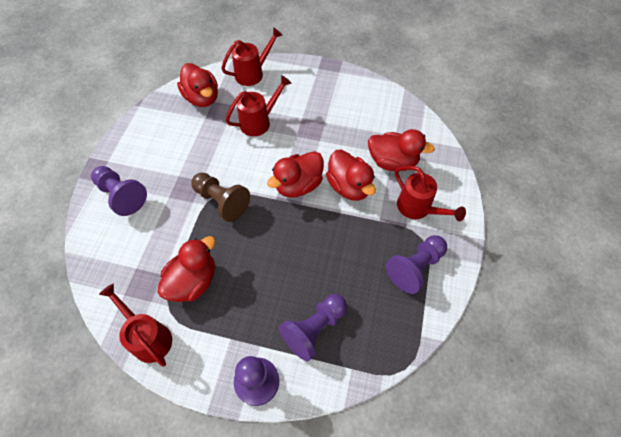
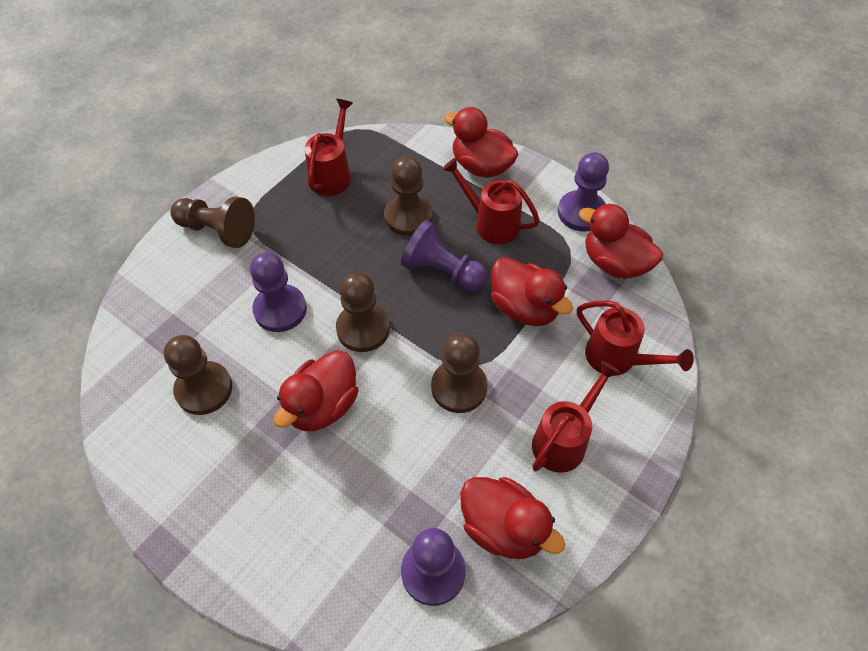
brown pawn: [191,173,250,222] = 1 -> [164,335,232,415] [170,196,255,248] [336,272,390,352] [384,157,433,236] [431,333,488,413] = 5

